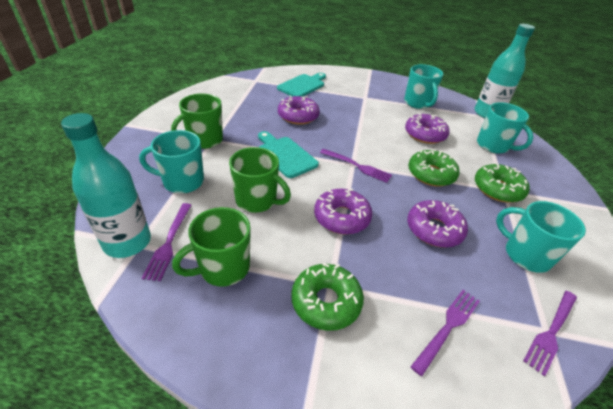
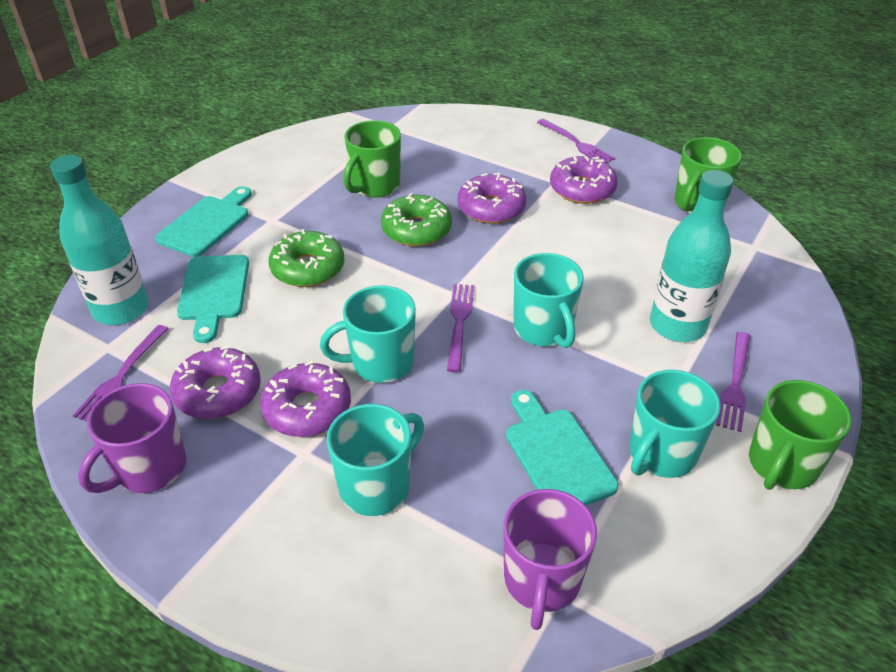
green donut: [291,263,364,331] [408,149,459,186] [475,164,530,203] = 3 -> [269,229,345,287] [381,193,452,247] = 2
purple mug: none = 0 -> [78,383,186,493] [504,489,597,630] = 2
turquoise cutting board: [258,131,319,178] [277,73,326,96] = 2 -> [155,186,252,257] [177,255,249,343] [506,390,618,506] = 3

